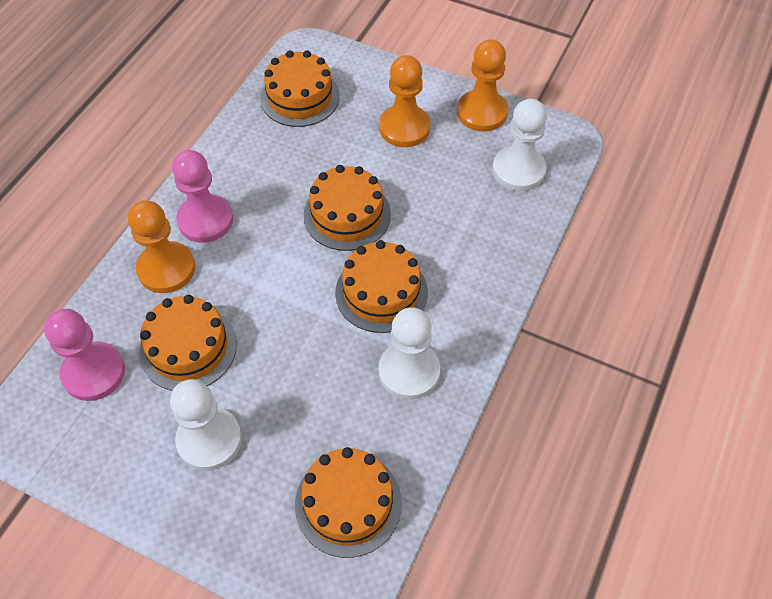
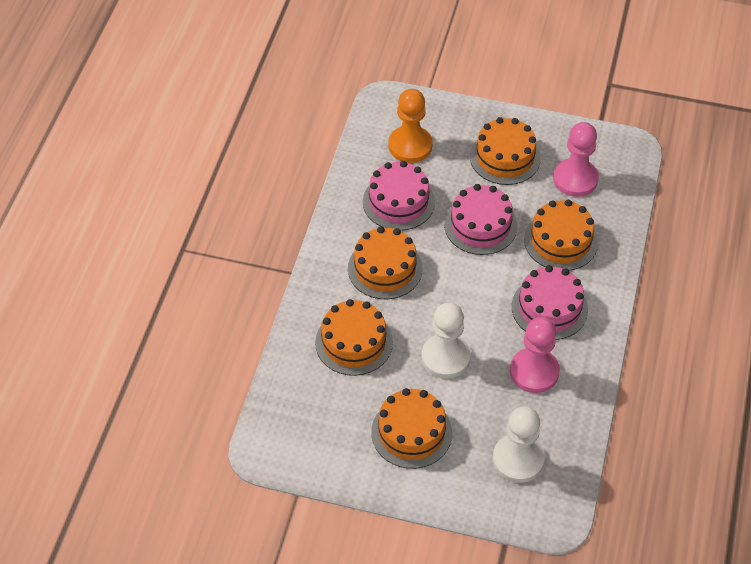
orange pawn: [128,200,195,293] [379,55,430,147] [457,39,508,132] = 3 -> [388,89,433,163] = 1
pink cake: none = 0 -> [363,161,435,231] [444,184,517,255] [512,265,588,340] = 3
white pawn: [170,379,242,471] [379,307,440,400] [492,99,547,191] = 3 -> [422,303,471,378] [493,406,545,483] = 2

